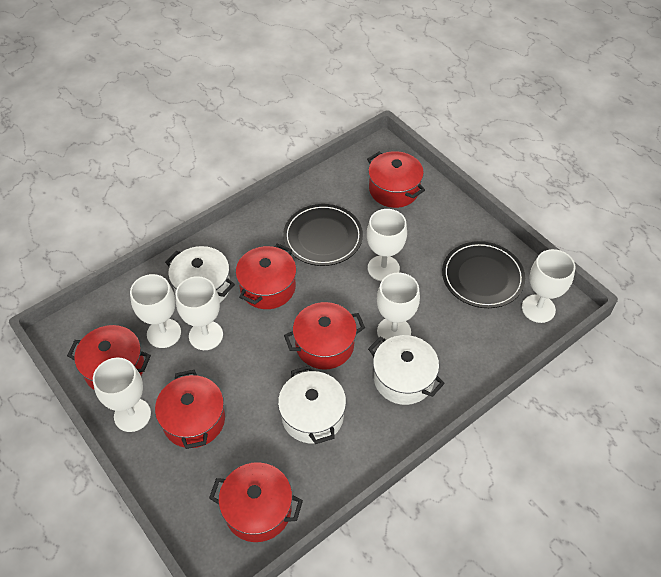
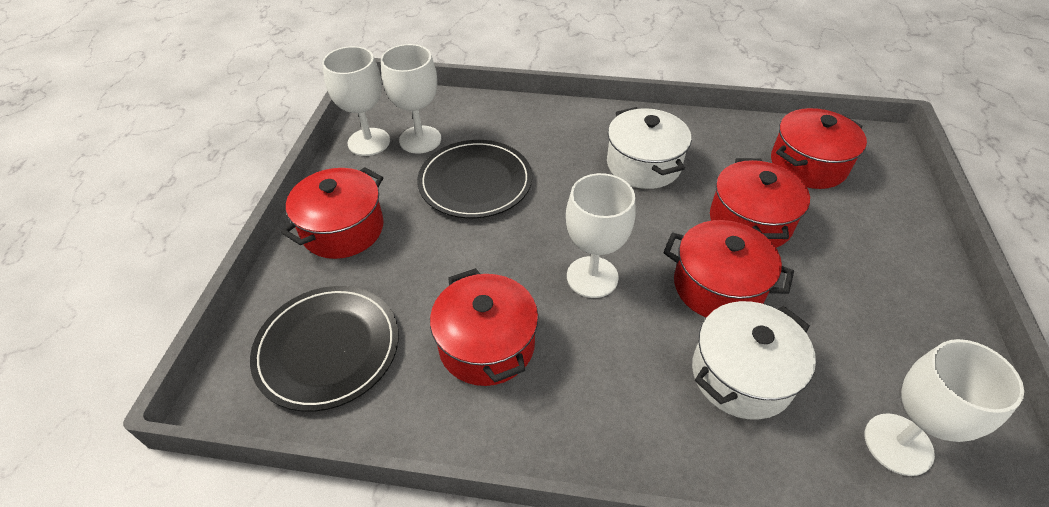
red pot: [67,325,151,390] [155,370,225,449] [209,462,303,542] [236,244,296,309] [284,302,365,370] [367,151,425,208] = 6 -> [281,167,384,259] [430,268,538,386] [664,220,794,317] [710,158,810,248] [771,108,867,189] = 5
white goblet: [93,358,151,432] [130,274,181,348] [176,276,223,350] [367,209,407,281] [377,273,420,342] [522,249,576,323] = 6 -> [322,46,390,156] [381,44,441,154] [566,173,636,298] [865,339,1024,476] = 4
white pot: [165,246,235,303] [278,366,346,444] [368,335,445,405] = 3 -> [607,107,691,189] [692,301,816,419] = 2

